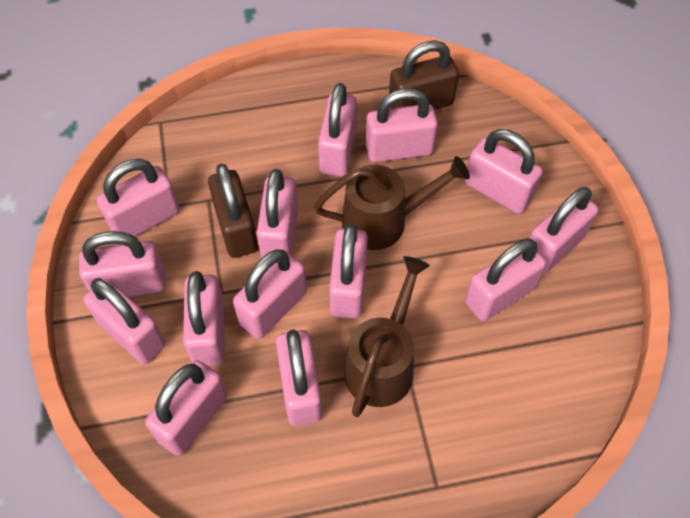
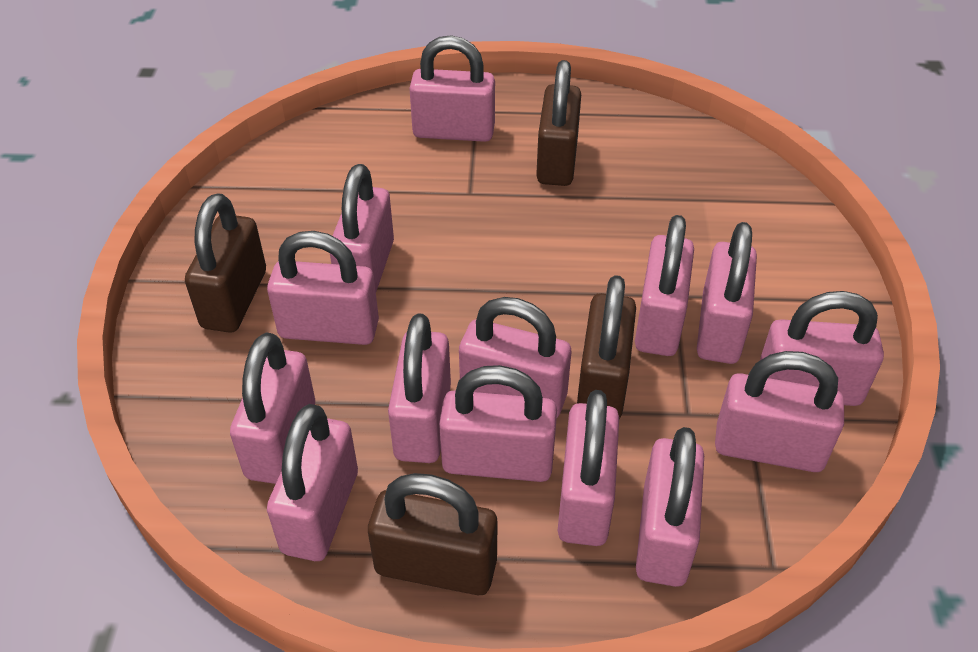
brown padlock: [208,163,258,258] [389,40,459,110] = 2 -> [185,193,266,333] [368,473,498,595] [536,60,581,186] [577,275,636,419] = 4
brown watering can: [314,156,470,250] [344,256,430,417] = 2 -> none = 0

